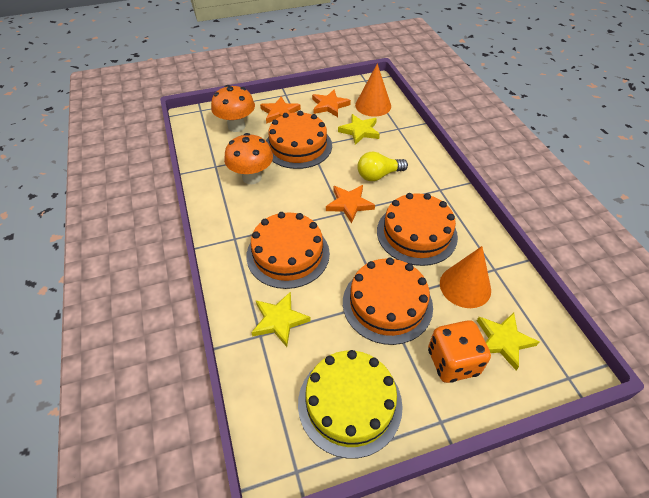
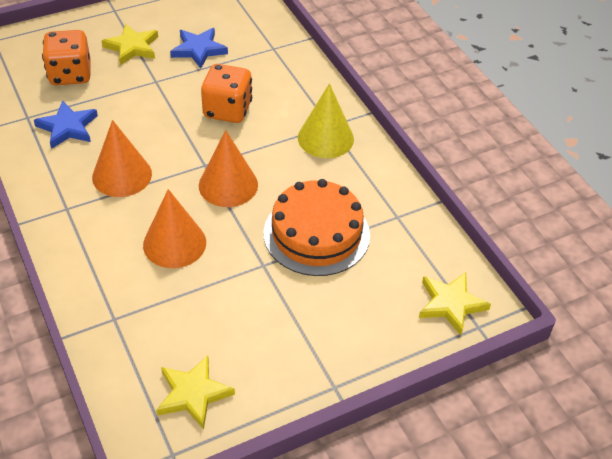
blue star: none = 0 -> [34,101,98,149] [170,28,228,69] = 2
orange cake: [246,212,330,289] [266,111,332,169] [343,258,433,345] [377,193,458,266] = 4 -> [263,179,370,276] = 1
orange cone: [355,63,391,117] [440,246,491,308] = 2 -> [92,120,152,197] [143,189,206,268] [199,130,258,207] = 3
orange dice: [428,320,491,383] = 1 -> [42,30,90,85] [201,64,252,123] = 2
orange mushroom: [211,85,255,132] [224,133,273,184] = 2 -> none = 0
orange star: [260,96,301,124] [312,89,351,117] [326,185,375,223] = 3 -> none = 0
yellow cake: [298,350,403,458] = 1 -> none = 0
yellow cone: none = 0 -> [298,83,354,158] = 1
yellow light bulb: [358,152,408,181] = 1 -> none = 0

